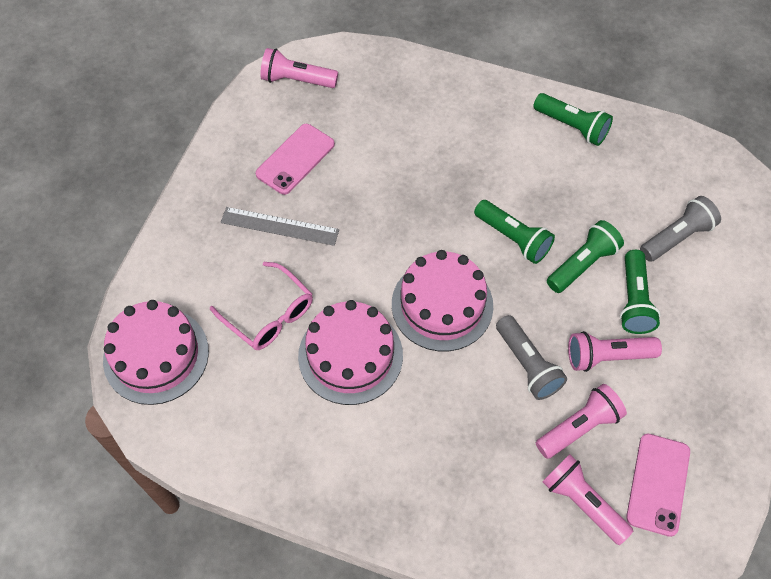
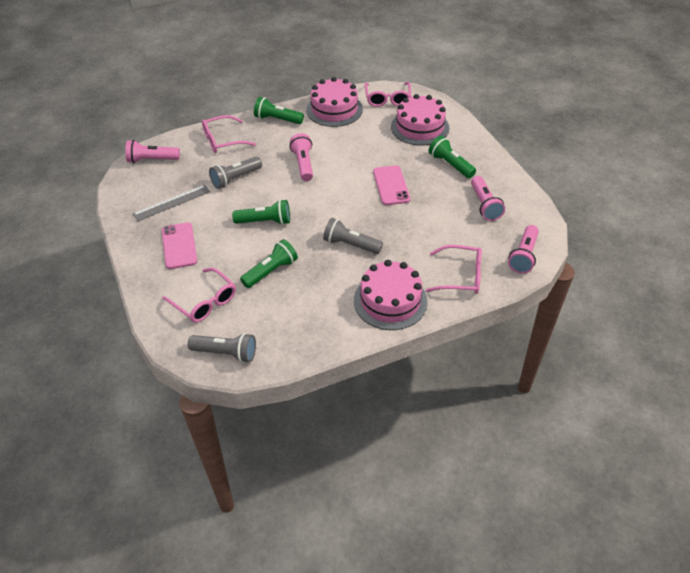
grey flashlight: [496,315,567,400] [640,196,721,262] = 2 -> [188,333,256,363] [209,157,262,189] [323,218,383,254] = 3
pink glasses: [210,262,313,350] = 1 -> [162,268,236,323] [202,115,256,153] [365,82,411,107] [426,245,482,294] = 4

